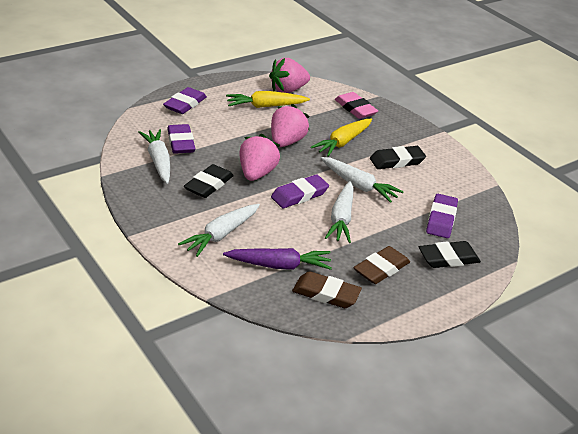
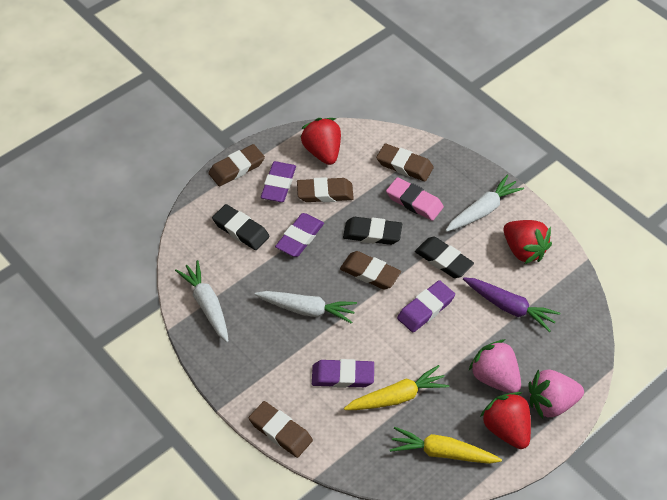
brown eraser: [292,271,362,308] [353,246,410,284] = 2 -> [208,144,265,186] [249,401,313,458] [297,177,354,202] [340,251,401,290] [376,144,434,181] = 5
pink strawberry: [239,134,280,181] [269,58,310,93] [271,104,309,147] = 3 -> [469,339,521,393] [528,369,584,419] = 2
red strawberry: none = 0 -> [300,118,341,165] [480,392,531,449] [504,220,552,264] = 3
white carrot: [138,129,170,184] [178,204,260,257] [321,157,404,203] [325,181,354,243] = 4 -> [175,260,229,342] [255,291,357,324] [445,175,524,232] = 3

